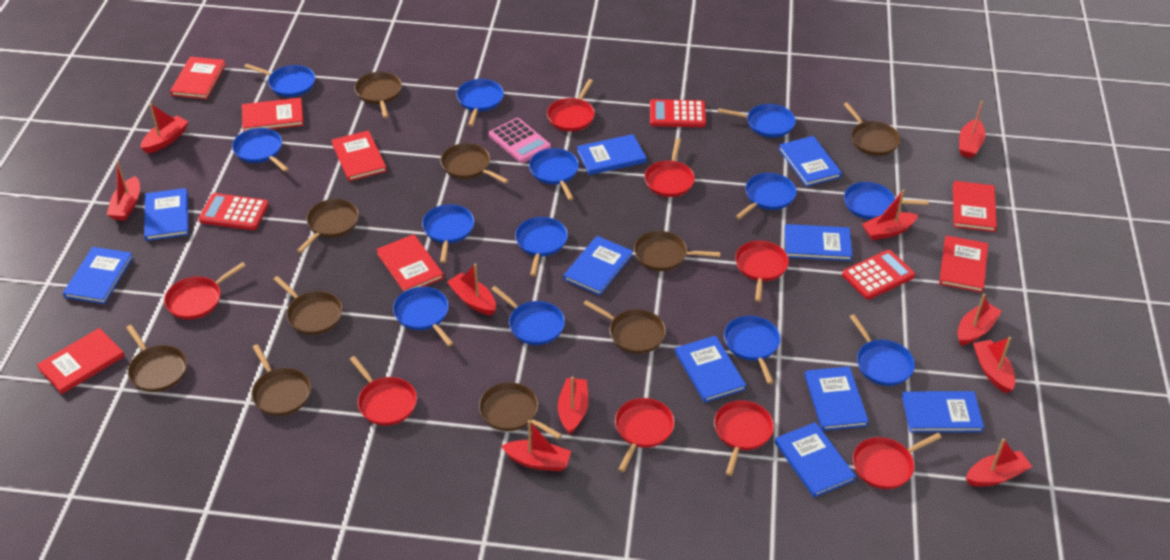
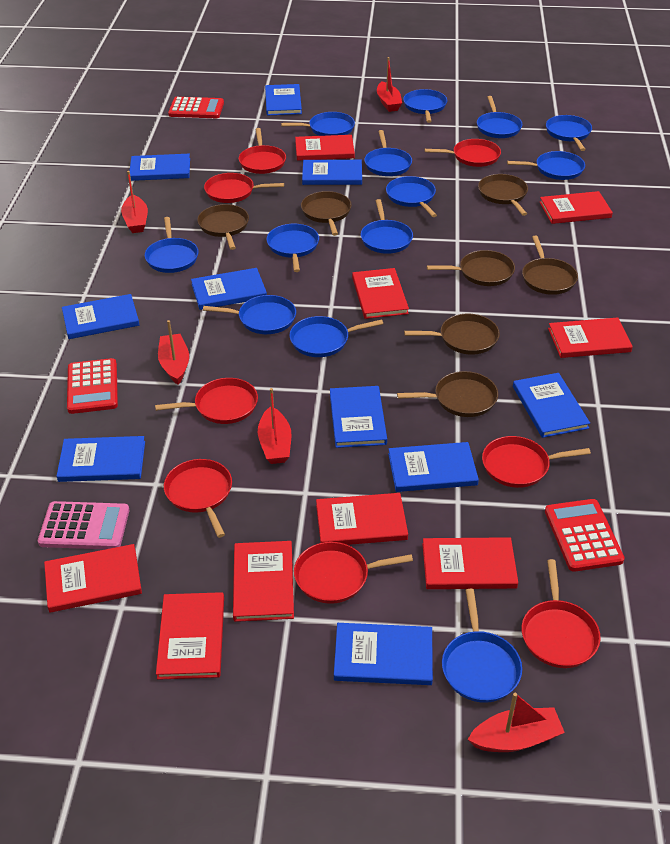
brown pan: [126,325,187,392] [251,344,311,416] [273,276,343,335] [297,199,359,253] [355,72,402,118] [440,143,509,183] [479,382,562,439] [583,300,666,354] [634,231,721,271] [843,102,900,156] = 10 -> [197,204,249,250] [301,191,351,236] [397,371,498,417] [404,314,500,355] [427,250,515,286] [478,174,528,216] [522,236,578,295] = 7
red boat: [107,161,140,221] [140,103,189,154] [447,264,496,315] [501,420,571,471] [558,377,588,435] [862,189,918,240] [957,294,1002,346] [959,101,986,158] [966,438,1032,487] [973,337,1015,394] = 10 -> [121,171,148,233] [158,320,189,385] [258,388,291,464] [377,57,402,112] [468,693,565,752] = 5
red book: [37,328,125,394] [170,56,226,99] [242,98,304,132] [332,130,387,181] [376,234,444,292] [939,236,988,293] [953,181,997,232] = 7 -> [44,544,142,612] [156,592,224,680] [233,541,294,622] [295,135,355,161] [316,493,408,545] [352,268,409,319] [423,537,518,589] [539,191,613,224] [548,318,633,358] = 9

